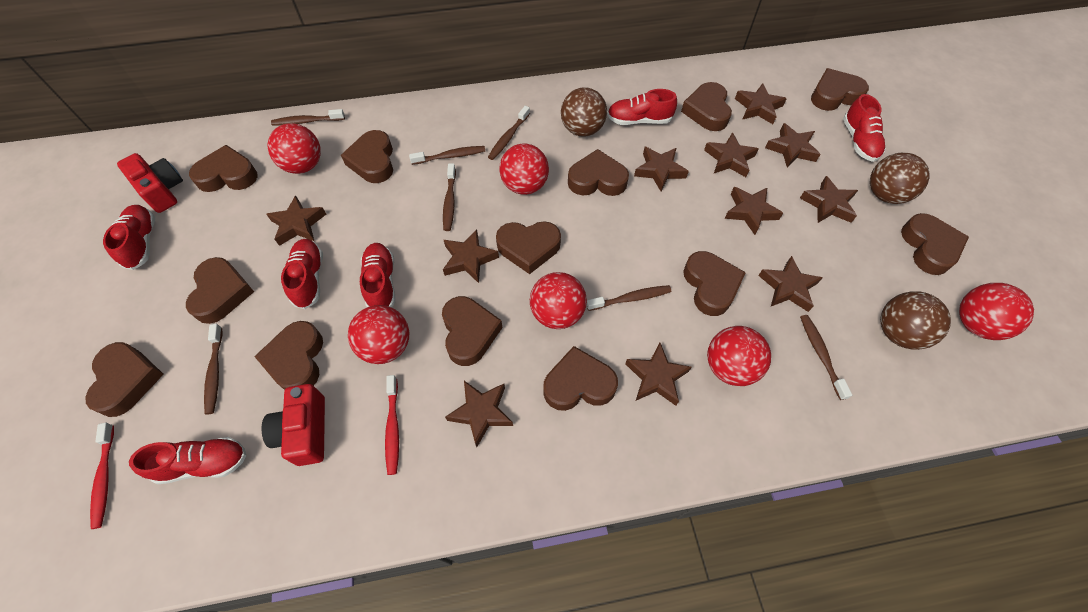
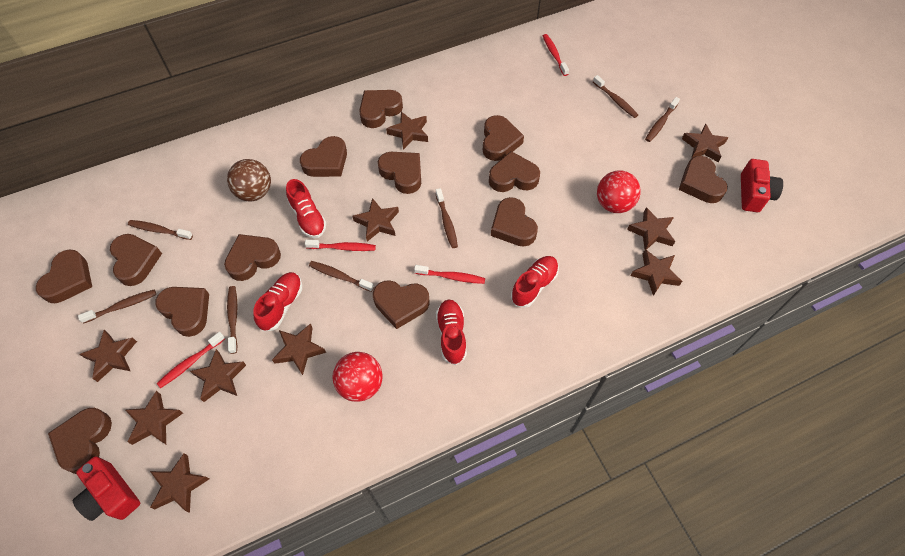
brown ball: [561,87,607,136] [870,153,929,204] [880,292,951,350] = 3 -> [227,159,271,202] = 1
brown star: [266,195,326,246] [443,229,499,283] [445,381,513,447] [625,343,691,406] [634,147,689,191] [704,132,759,177] [724,187,783,235] [735,83,787,124] [758,256,823,312] [765,123,821,168] [800,176,858,223] = 11 -> [79,330,137,382] [125,391,183,445] [150,453,209,513] [190,349,246,402] [272,323,326,375] [353,198,399,242] [386,112,428,150] [627,207,675,250] [631,249,682,296] [682,124,728,162] = 10
red ball: [268,123,321,174] [348,305,409,364] [499,144,549,195] [530,272,587,329] [707,326,771,386] [959,283,1034,340] = 6 -> [332,352,383,402] [597,170,641,213] = 2
red shoe: [103,205,155,270] [129,437,247,484] [281,239,323,309] [360,243,395,308] [607,89,677,125] [843,94,886,162] = 6 -> [253,272,302,332] [286,179,326,238] [436,300,467,365] [511,256,559,308] = 4
red toothbrush: [90,423,114,529] [385,375,399,475] = 2 -> [157,332,225,388] [305,240,376,251] [414,265,485,284] [543,34,569,76] = 4

